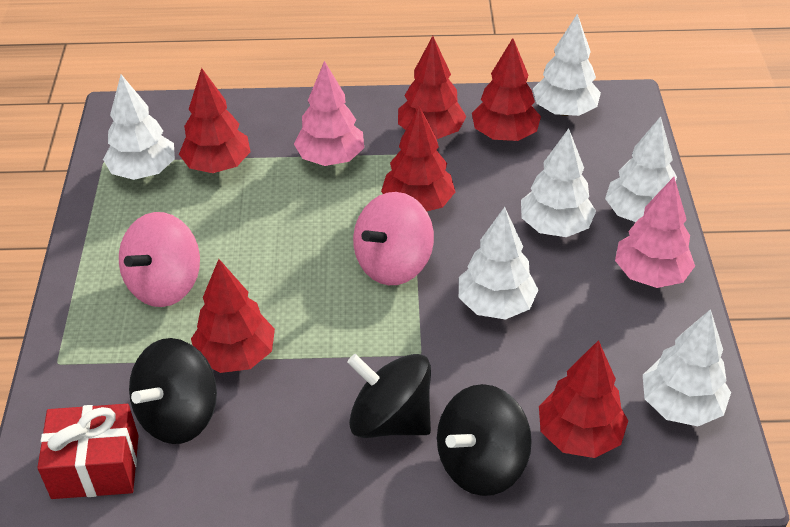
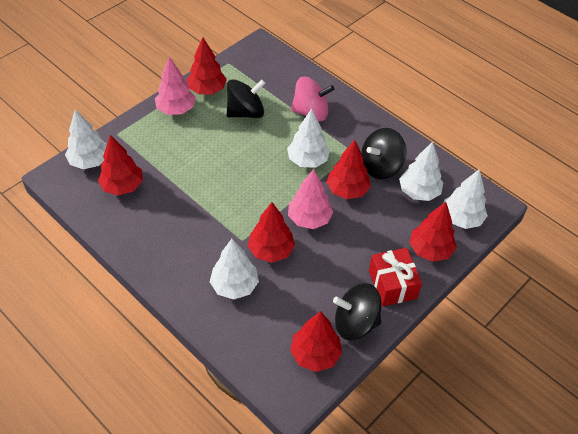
pink spinning top: [119,212,200,307] [353,192,434,285] = 2 -> [291,76,334,121] = 1
white tree: [103,74,175,180] [459,207,539,320] [521,129,596,237] [533,14,601,116] [605,116,677,222] [643,309,731,426] = 6 -> [65,109,107,169] [210,239,259,300] [287,109,330,168] [399,142,443,201] [444,169,488,229] = 5

